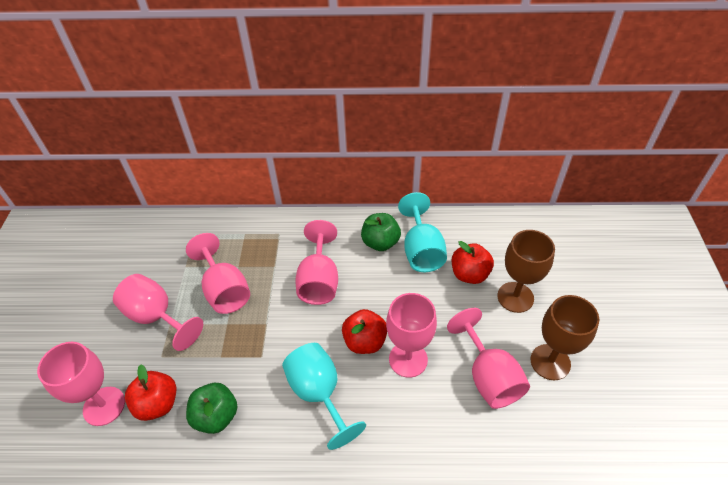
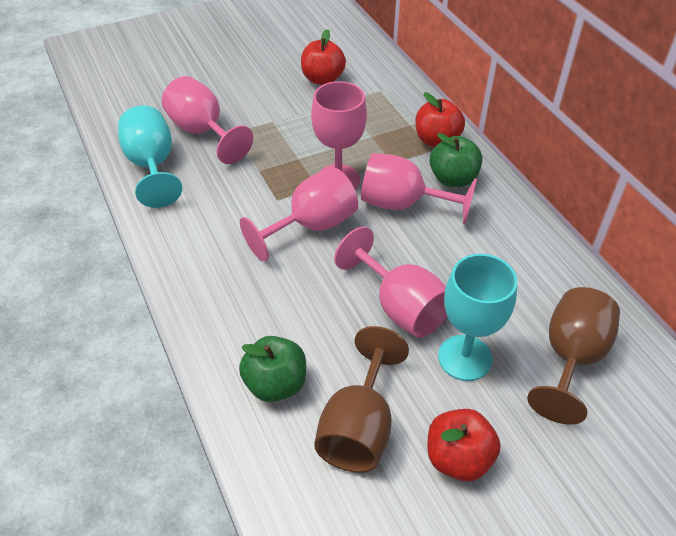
pink goblet: [37,342,125,426] [113,274,203,351] [186,233,250,314] [295,220,338,305] [386,293,437,378] [447,308,530,409] = 6 -> [162,76,253,164] [240,168,358,262] [311,81,367,189] [334,227,447,338] [361,153,477,224] = 5

